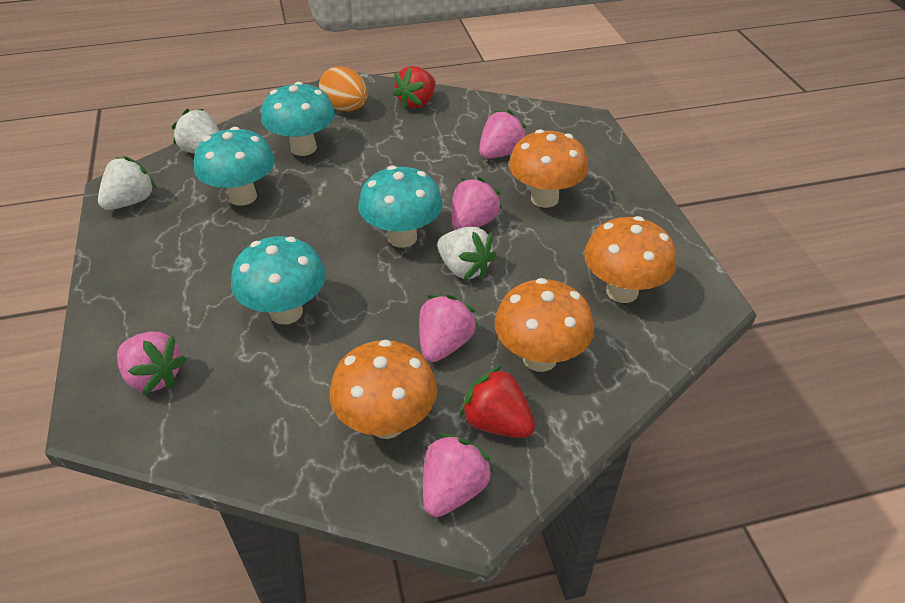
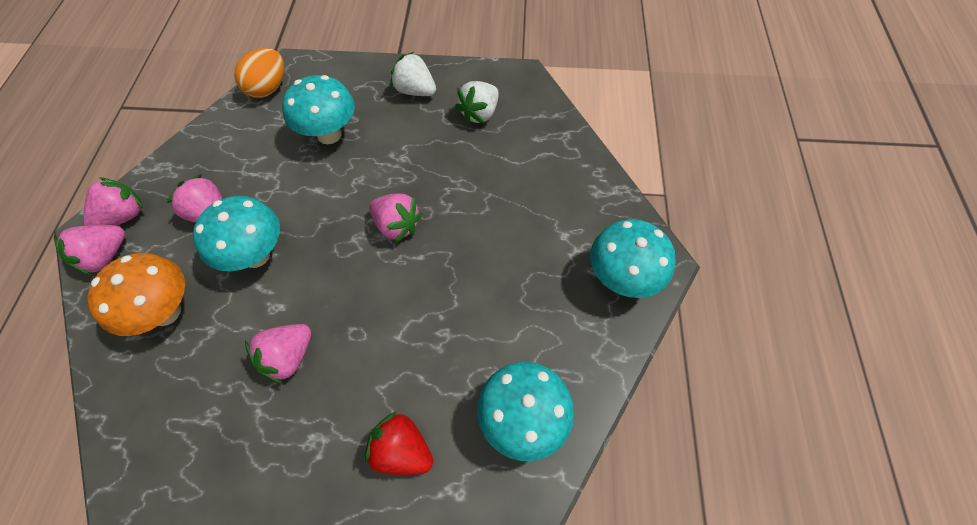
orange mushroom: [330,340,437,439] [495,278,594,372] [509,129,589,208] [584,216,676,303] = 4 -> [87,253,185,336] = 1
red strawberry: [392,66,436,110] [460,366,535,438] = 2 -> [365,411,433,475] = 1
white strawberry: [98,156,156,210] [172,109,219,154] [437,227,496,280] = 3 -> [390,52,436,96] [455,81,499,124] = 2

